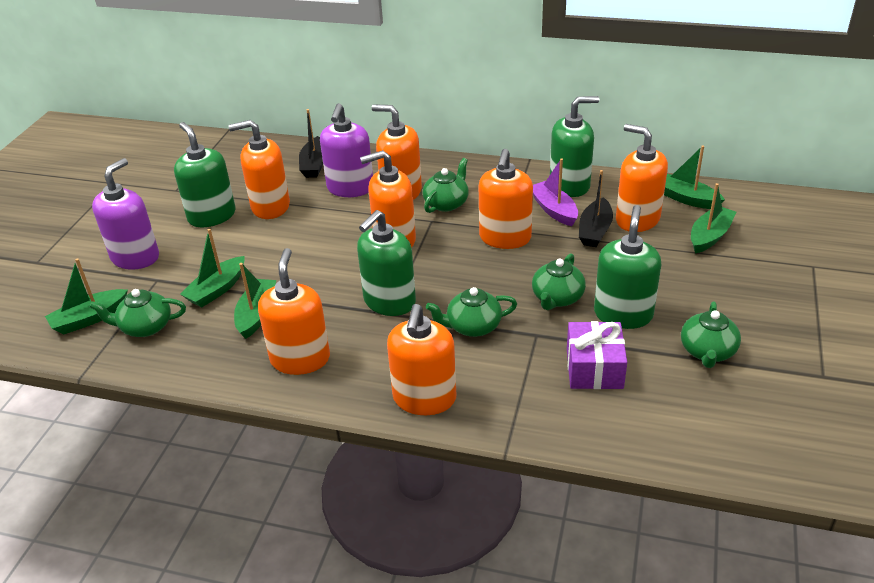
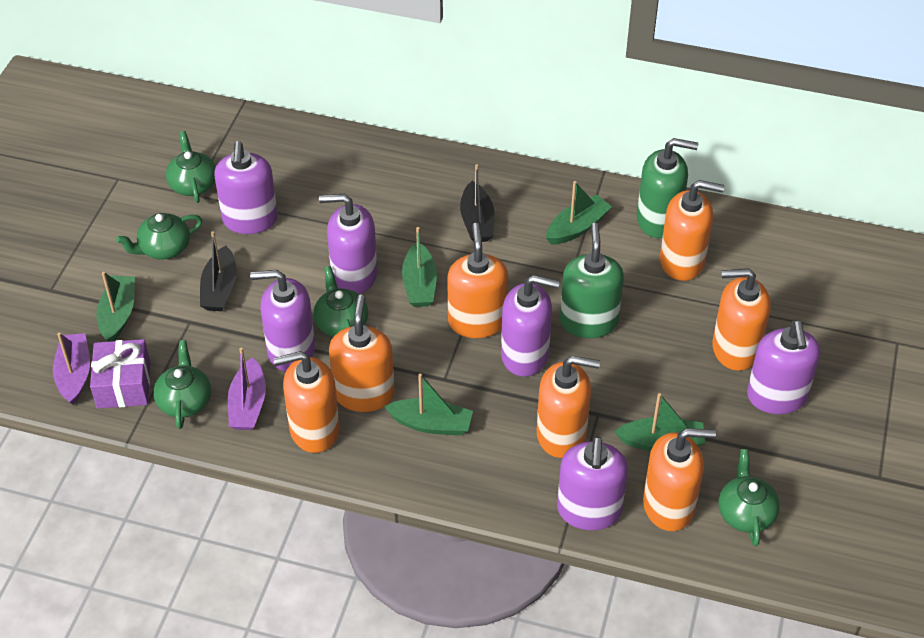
green soap dispenser: [174,122,235,227] [357,210,416,316] [550,96,599,197] [594,205,661,329] = 4 -> [560,223,624,338] [637,138,698,238] = 2
purple boat: [533,158,578,226] = 1 -> [53,332,90,405] [228,348,266,430] = 2
purple soap dispenser: [92,158,159,270] [320,103,373,197] = 2 -> [214,141,278,234] [250,270,315,372] [319,194,377,294] [501,275,560,376] [557,436,628,530] [747,320,820,414] = 6

